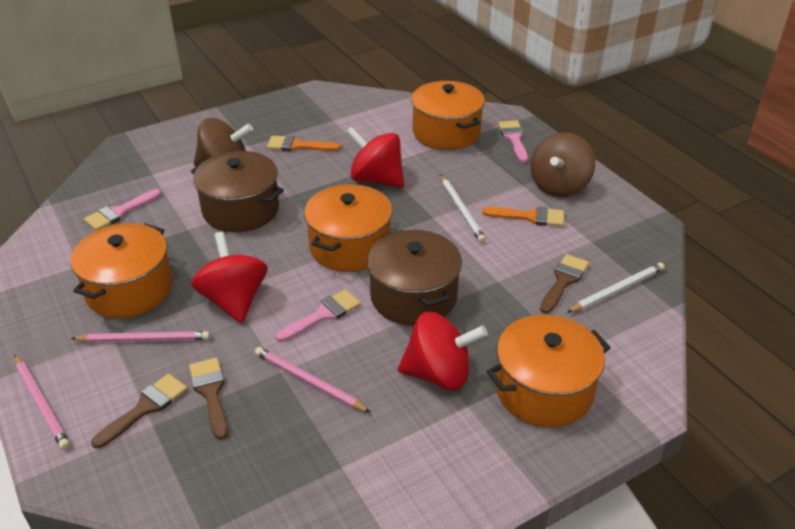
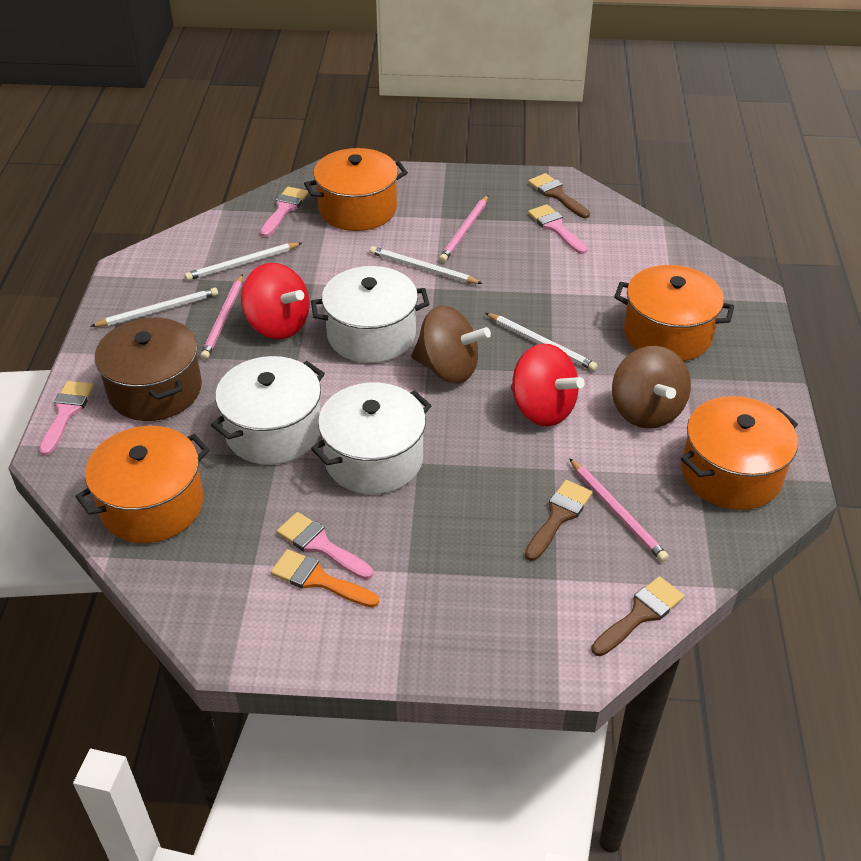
brown pot: [191,151,284,232] [367,230,462,326] = 2 -> [95,318,202,421] = 1
orange brush: [267,135,341,151] [482,207,564,227] = 2 -> [271,549,379,608] = 1
pink brush: [84,189,162,231] [275,289,361,342] [498,121,528,163] = 3 -> [39,381,94,456] [260,187,308,237] [277,512,373,580] [528,204,587,254] = 4
red spinning top: [191,232,267,323] [346,126,404,188] [398,312,488,390] = 3 -> [241,263,310,339] [511,343,585,426] = 2
white pencil: [440,175,486,243] [567,263,665,313] = 2 -> [90,288,218,327] [185,242,302,281] [370,246,483,284] [485,313,598,371] = 4
white pot: none = 0 -> [211,356,325,465] [311,266,429,363] [311,382,432,494] = 3

